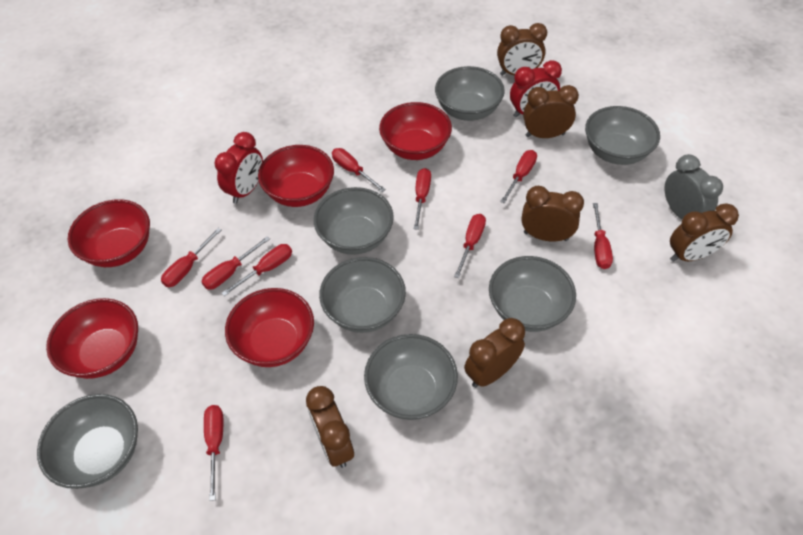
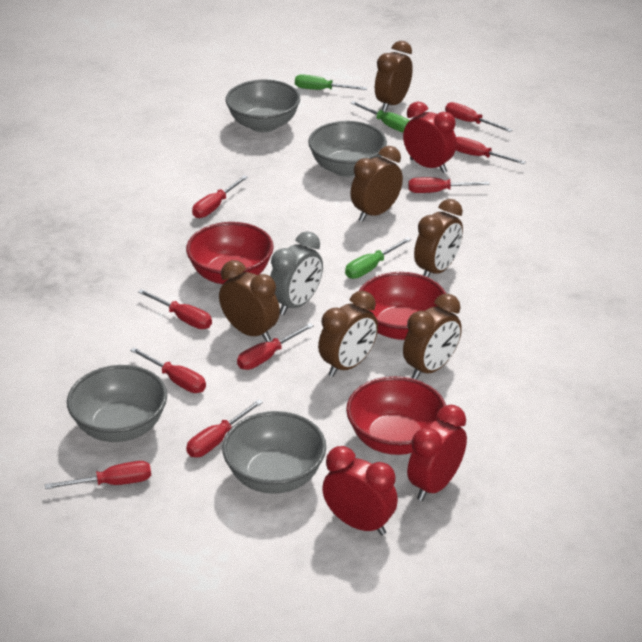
green screwdriver: none = 0 -> [295,74,367,90] [345,237,411,279] [351,101,410,133] = 3
grey bowl: [37,394,138,489] [314,187,394,255] [319,257,406,333] [364,334,458,420] [435,66,505,121] [489,256,576,332] [585,106,660,165] = 7 -> [67,365,167,442] [222,411,326,494] [226,80,300,132] [308,121,387,177] = 4
red bowl: [46,298,138,379] [68,199,150,267] [225,288,314,367] [258,145,334,207] [379,102,452,160] = 5 -> [186,222,274,285] [346,376,446,455] [359,272,446,340] = 3
red clock: [215,132,263,204] [510,60,562,117] = 2 -> [322,446,398,536] [403,101,457,173] [407,405,467,501] = 3

